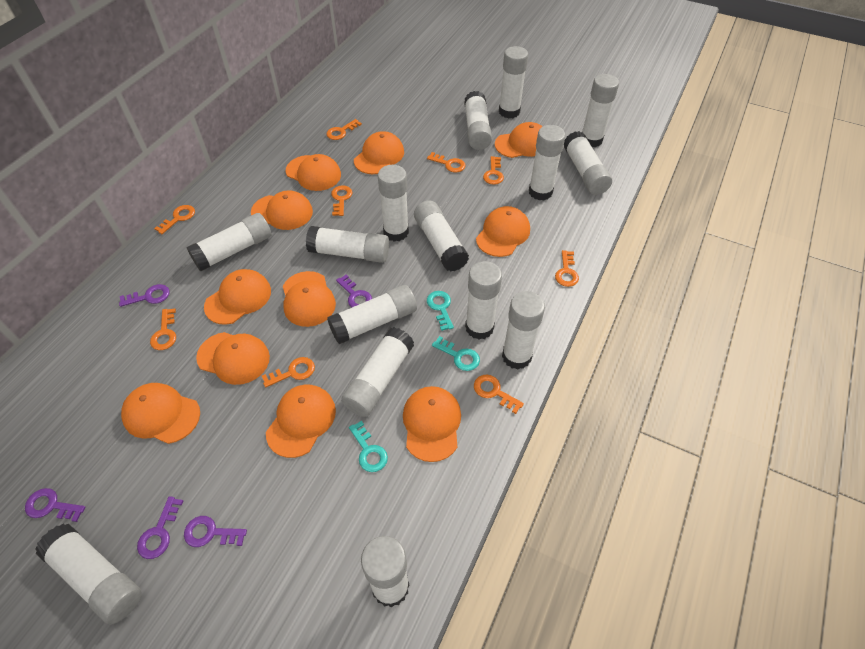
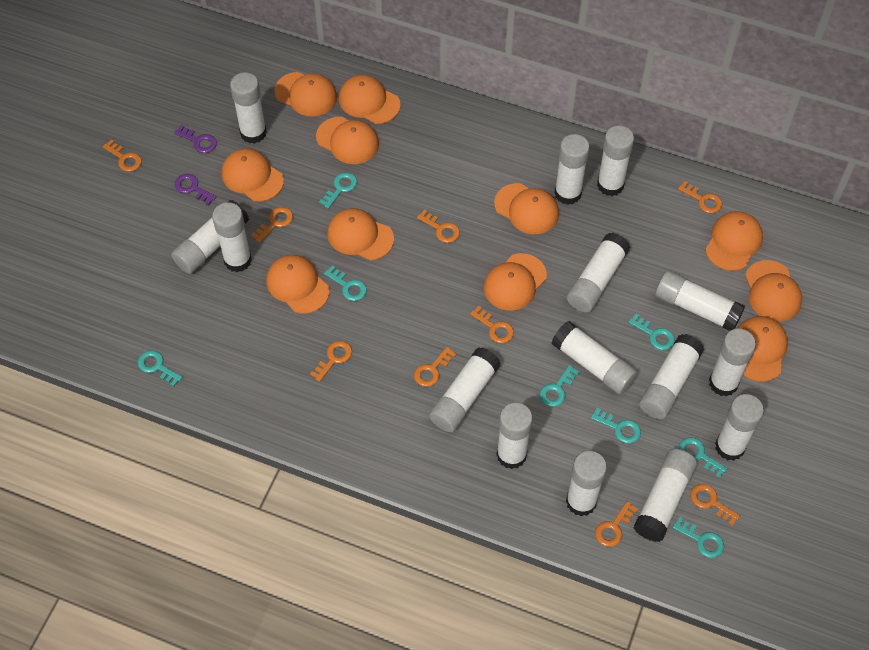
purple key: [25,488,86,522] [119,284,170,307] [137,496,183,559] [184,516,247,547] [336,274,372,307] = 5 -> [174,125,217,153] [175,174,216,205] = 2
turquoise key: [349,421,388,472] [427,291,454,331] [432,336,480,371] = 3 -> [138,350,183,387] [319,172,357,209] [324,265,367,301] [539,365,580,407] [591,408,641,444] [628,313,675,350] [672,517,724,558] [679,437,727,478] = 8

